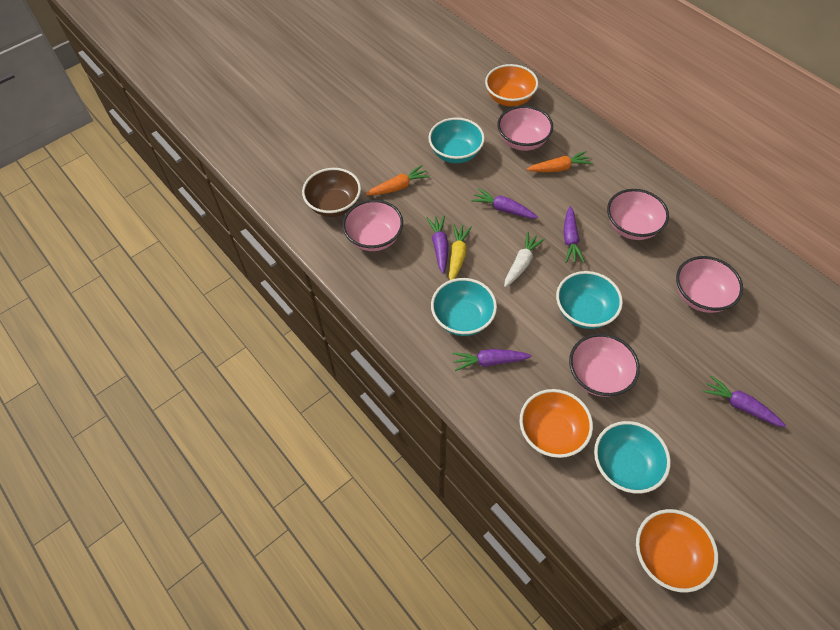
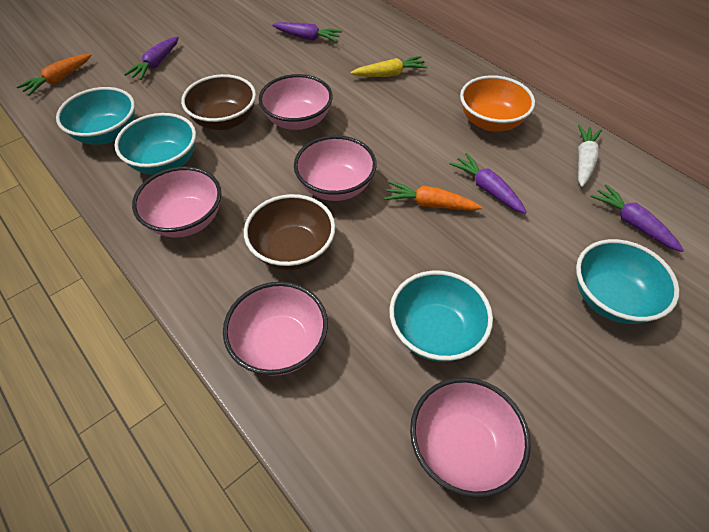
brown bowl: [302,168,361,217] = 1 -> [181,74,256,130] [244,194,335,270] = 2
orange bowl: [485,64,538,106] [520,389,593,458] [636,509,718,593] = 3 -> [460,75,535,131] = 1
purple carrot: [427,215,448,274] [452,349,532,371] [471,188,538,219] [563,206,585,263] [703,375,786,427] = 5 -> [124,37,179,80] [272,22,342,42] [449,153,527,214] [590,184,684,252] = 4

